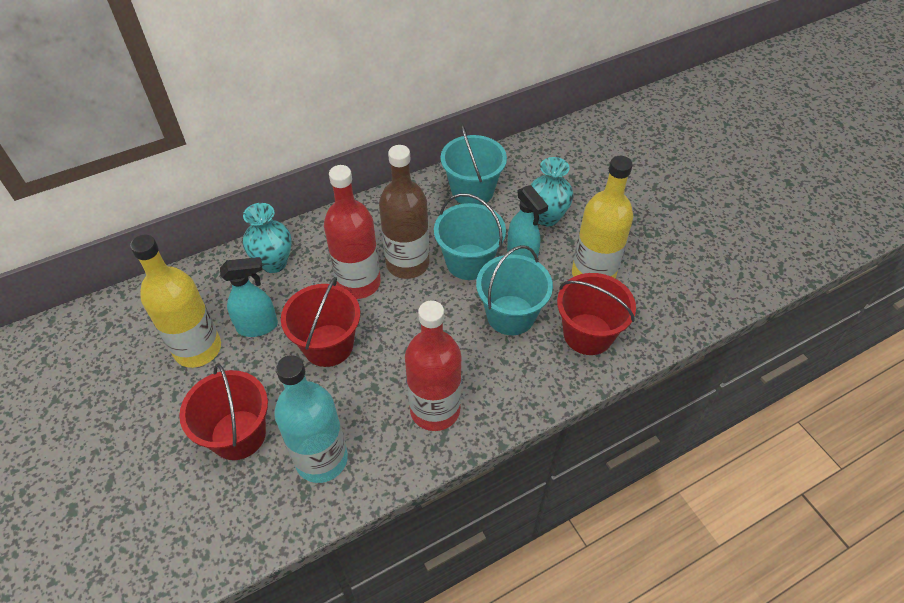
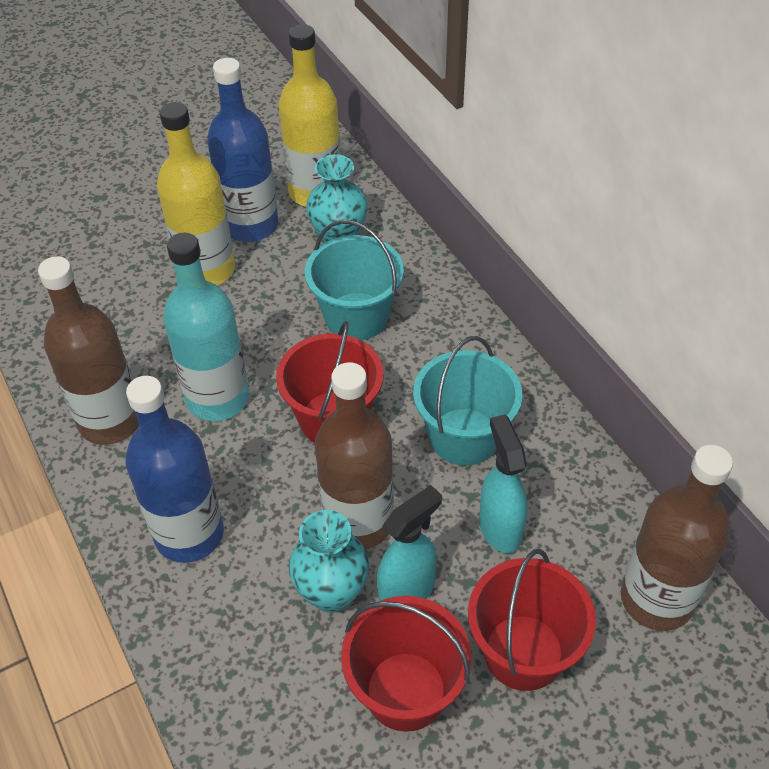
blue bottle: none = 0 -> [126,376,224,563] [207,58,278,242] = 2
brown bottle: [379,145,429,279] = 1 -> [38,256,139,445] [315,362,394,549] [621,445,733,631] = 3
red bottle: [324,165,381,299] [405,301,462,431] = 2 -> none = 0
turquoise bucket: [434,193,506,280] [441,124,507,205] [476,245,553,335] = 3 -> [305,220,404,340] [413,336,523,466] = 2

